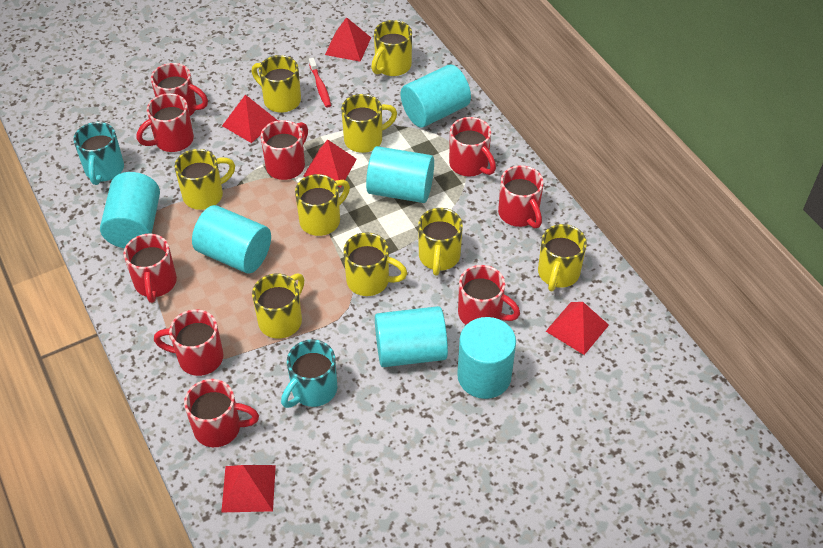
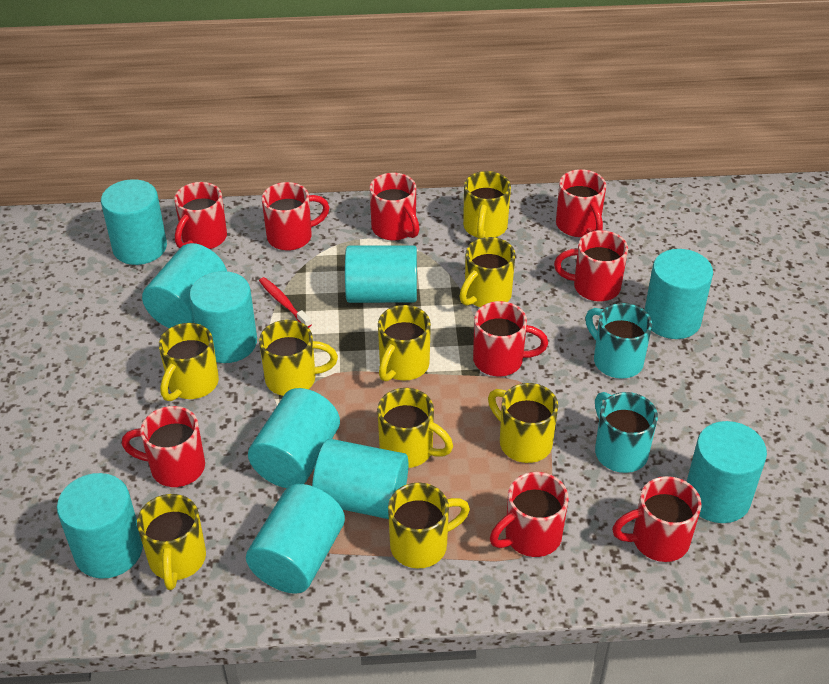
red pyramid: [221,465,276,512] [222,95,278,143] [303,140,357,187] [325,17,371,62] [546,302,609,355] = 5 -> none = 0
turquoise cylinder: [100,172,160,248] [192,205,271,273] [366,146,434,203] [375,306,448,367] [401,65,471,128] [457,317,516,399] = 6 -> [57,473,143,579] [101,179,167,265] [142,243,227,328] [189,271,257,363] [246,484,345,594] [248,388,340,488] [312,439,408,519] [345,245,417,303] [644,249,713,339] [687,421,767,523] = 10

